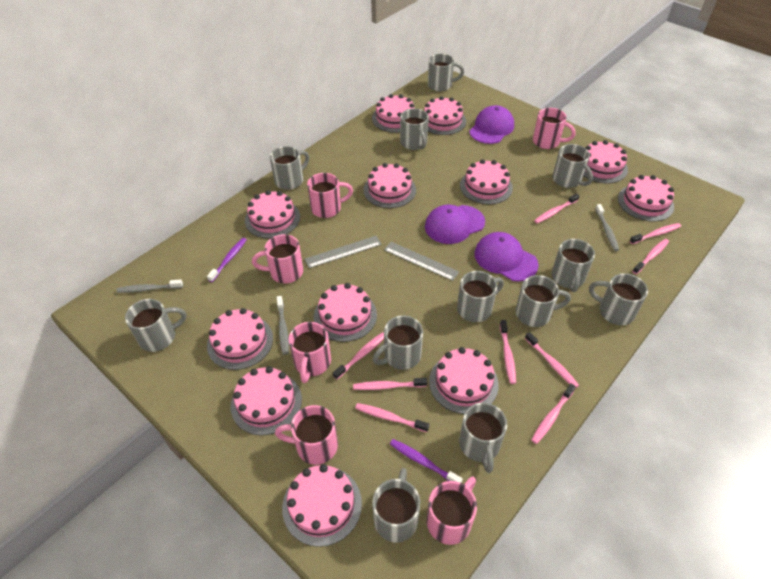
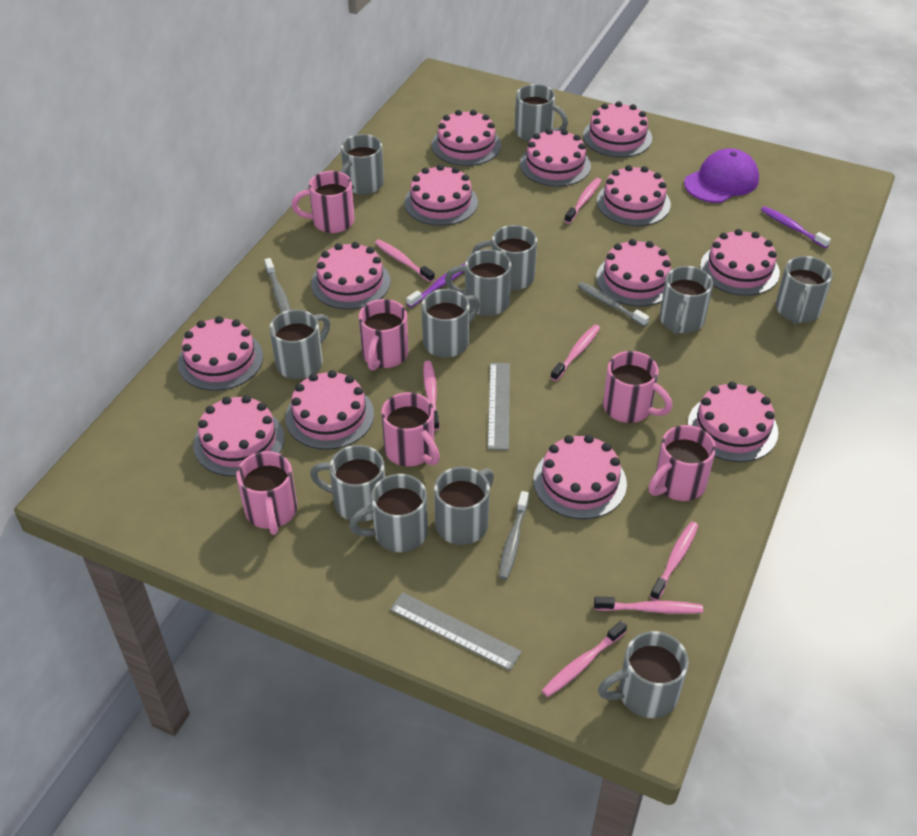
pink cake: [207,308,273,370] [231,366,302,435] [245,190,300,238] [282,464,362,547] [314,283,377,342] [363,163,416,208] [372,94,415,133] [424,96,466,135] [429,347,499,414] [460,159,513,204] [584,140,628,184] [618,175,674,222] = 12 -> [178,316,263,391] [193,395,285,476] [285,370,374,450] [311,242,390,309] [404,164,478,226] [432,110,501,166] [520,129,591,187] [534,435,627,519] [583,101,652,158] [596,239,671,307] [597,165,671,226] [688,382,778,462] [700,229,780,296] = 13
pink toothbrush: [333,332,384,380] [353,378,427,390] [355,403,429,432] [500,320,516,384] [525,332,579,388] [531,384,576,444] [534,193,579,224] [630,223,681,244] [632,239,669,274] = 9 -> [375,239,435,282] [423,361,440,431] [542,621,627,697] [550,325,600,381] [564,178,601,224] [594,597,703,614] [650,521,698,601] = 7
purple cap: [425,205,485,244] [469,105,514,144] [474,232,539,281] = 3 -> [684,148,759,203] = 1

